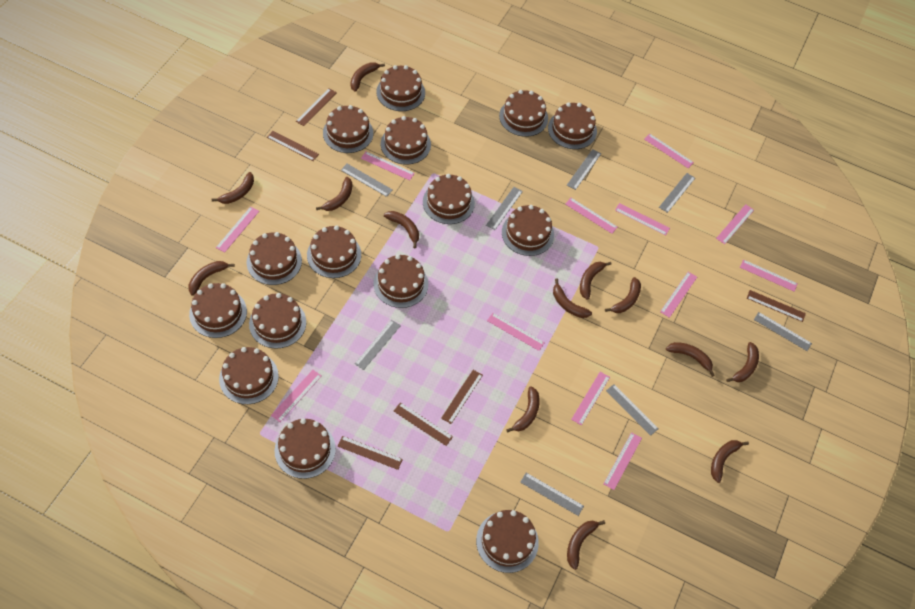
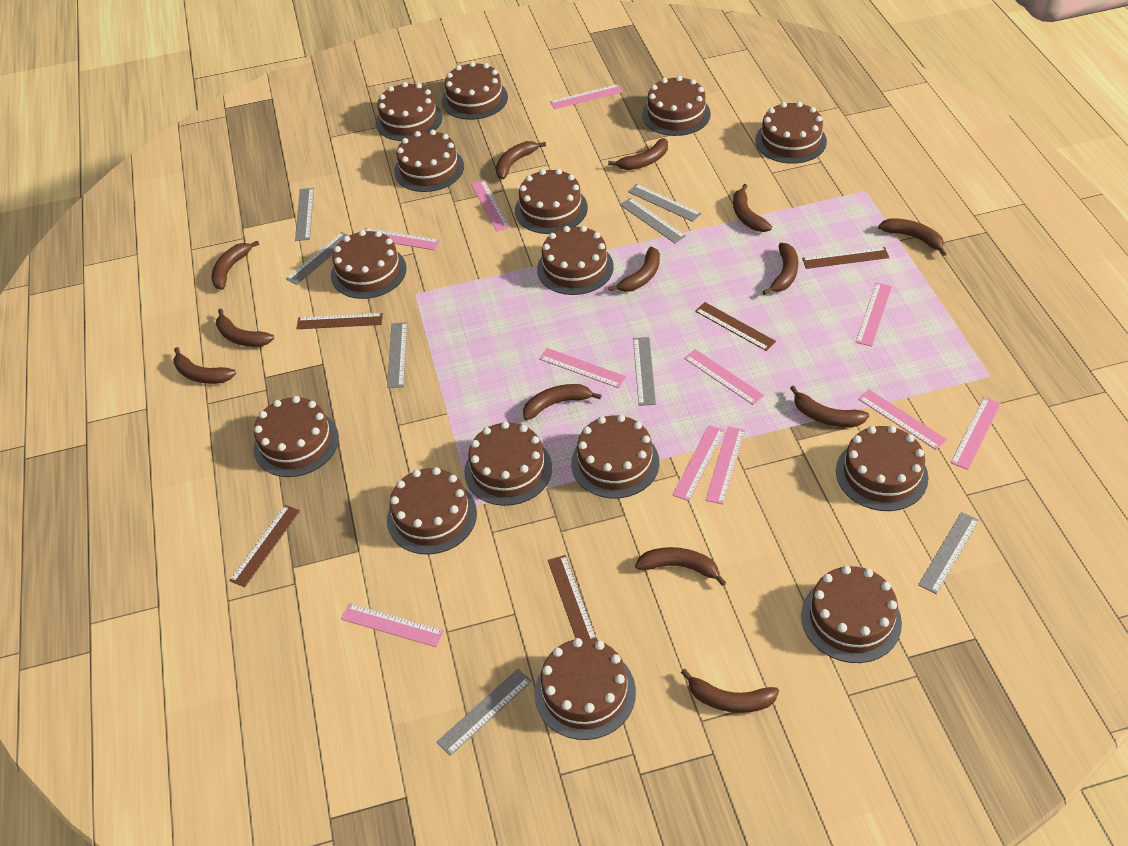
brown ruler: [267,131,319,161] [296,88,337,126] [337,436,403,470] [394,402,453,446] [441,370,483,424] [747,290,806,322] = 6 -> [229,505,300,587] [296,313,383,329] [548,555,597,640] [695,302,776,351] [802,247,889,269] = 5
pink ruler: [216,207,259,253] [271,370,322,422] [361,151,415,180] [487,313,545,351] [565,198,617,234] [571,372,610,425] [604,432,642,490] [615,203,670,236] [644,133,694,168] [660,272,697,318] [716,204,754,244] [740,259,798,292] = 12 -> [341,603,444,647] [364,228,440,250] [471,180,510,232] [539,348,626,388] [550,84,623,109] [672,425,725,501] [684,349,764,405] [705,426,745,504] [855,283,892,347] [858,390,947,450] [951,397,1001,470] = 11

